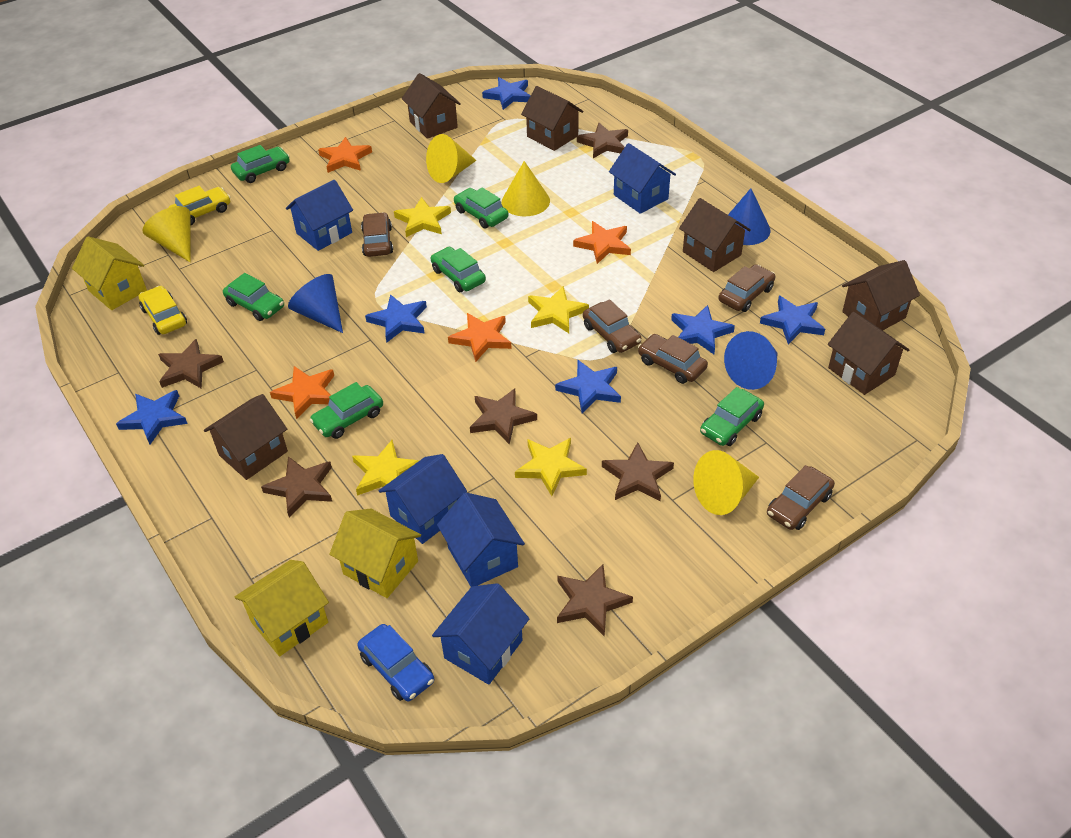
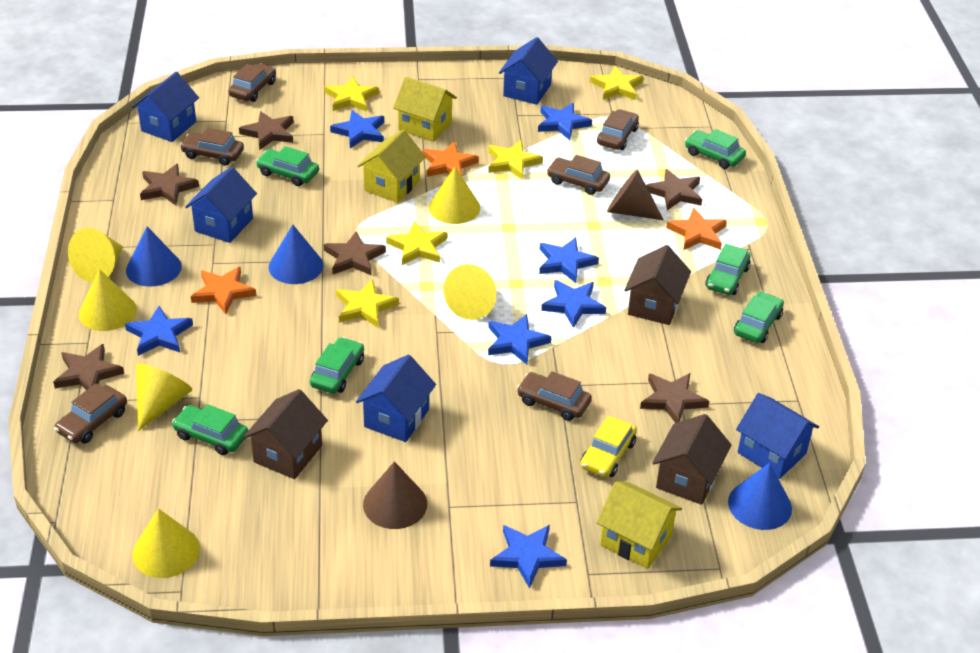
blue car: [357,624,434,701] = 1 -> none = 0
blue star: [116,390,188,445] [365,294,427,342] [482,77,530,110] [555,360,621,413] [671,305,735,354] [760,296,825,344] = 6 -> [125,306,193,356] [330,110,384,148] [488,314,551,365] [490,525,567,589] [538,103,592,140] [539,237,599,283] [541,280,606,328] = 7
brown car: [361,212,393,257] [583,299,641,353] [638,334,708,384] [719,264,775,312] [767,465,835,530] = 5 -> [54,383,127,443] [180,128,244,166] [228,63,276,102] [517,371,592,421] [547,155,610,195] [597,109,639,150] = 6
brown cone: none = 0 -> [363,461,427,529] [607,169,664,220] = 2
brown house: [204,394,288,480] [402,73,461,139] [521,86,584,151] [679,198,751,272] [828,312,909,395] [842,260,920,330] = 6 -> [243,389,328,479] [624,245,691,325] [652,414,731,505] = 3
orange star: [270,366,334,419] [318,137,372,173] [448,313,512,362] [573,221,631,264] = 4 -> [191,267,256,314] [422,141,479,177] [666,208,727,250] = 3
yellow car: [139,286,187,335] [168,186,230,226] = 2 -> [580,416,637,478] = 1
yellow cone: [142,206,190,262] [426,134,477,183] [502,161,550,216] [693,450,759,515] = 4 -> [68,228,123,283] [79,269,137,331] [133,508,200,578] [136,363,192,431] [429,167,480,224] [444,264,496,320] = 6
yellow star: [352,440,419,496] [394,197,451,237] [515,438,587,496] [528,286,589,333] = 4 -> [324,76,379,112] [336,279,399,328] [386,221,447,265] [488,140,543,180] [590,66,643,100] = 5

